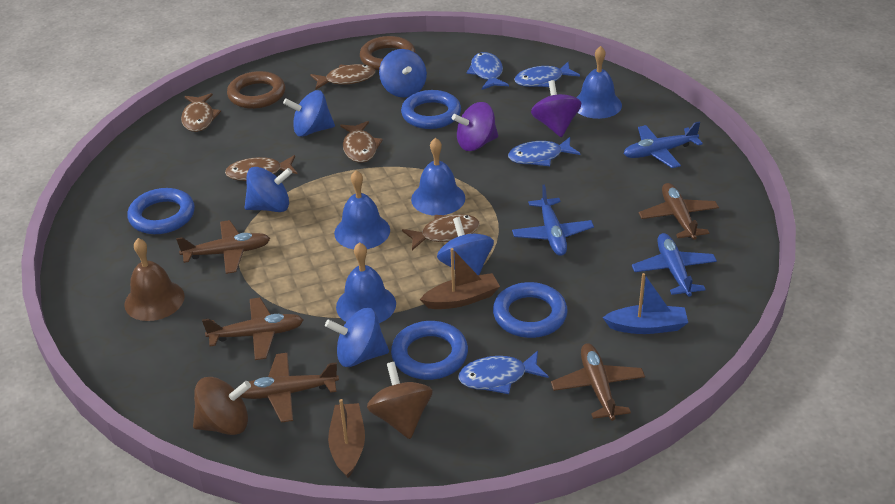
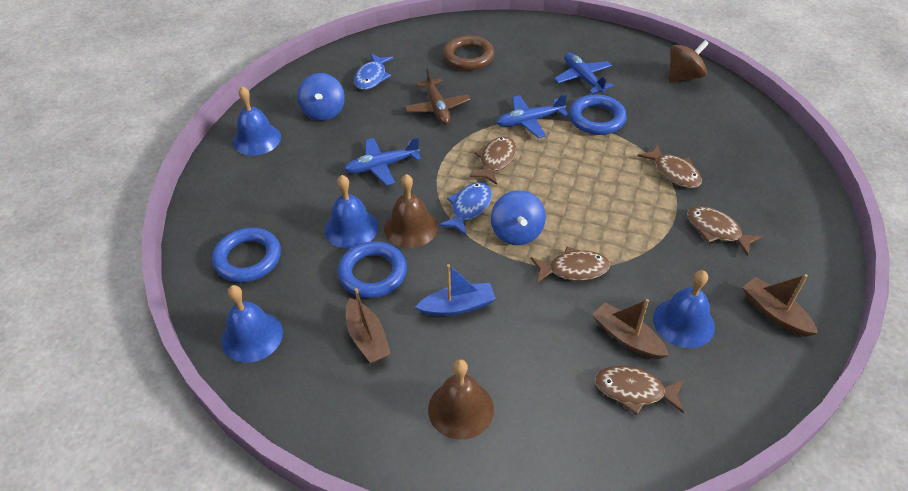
blue fish: [458,351,549,394] [467,52,509,90] [508,137,580,166] [514,62,580,87] = 4 -> [354,53,393,90] [439,182,492,236] = 2
blue ring: [127,188,195,234] [391,321,468,380] [401,90,461,129] [493,282,568,338] = 4 -> [212,228,281,282] [338,241,407,298] [569,94,627,135] = 3
blue spinning top: [245,167,292,212] [283,90,335,137] [325,308,389,367] [379,49,427,98] [437,217,494,275] = 5 -> [297,73,345,121] [491,190,546,245] = 2
brown bell: [124,238,185,321] = 1 -> [384,174,438,248] [428,359,494,440] = 2
brown boat: [328,399,365,478] [420,248,500,309] = 2 -> [346,288,391,363] [592,299,669,359] [742,274,819,337] = 3
brown plane: [176,220,270,274] [202,298,303,360] [240,353,339,423] [551,343,645,421] [639,183,719,240] = 5 -> [405,68,470,124] = 1
brown ring: [227,71,285,109] [360,36,416,70] = 2 -> [443,35,495,70] = 1
brown spinning top: [193,377,251,435] [367,362,433,439] = 2 -> [669,40,709,82] = 1
purple spinning top: [452,102,498,151] [531,80,581,137] = 2 -> none = 0

